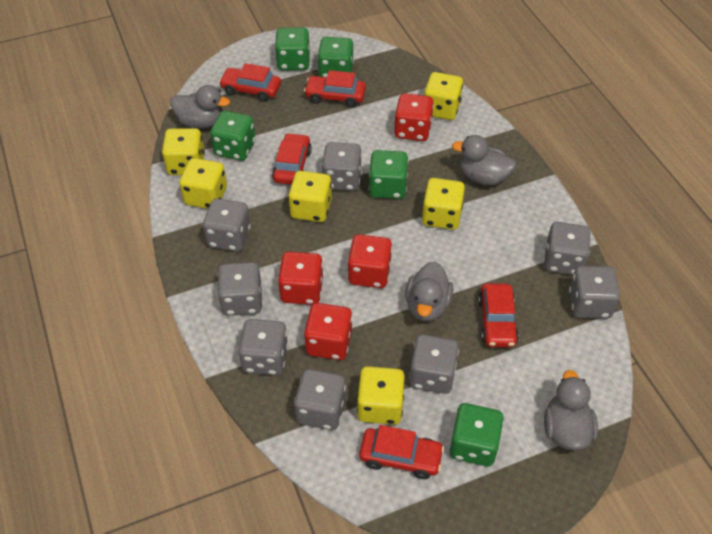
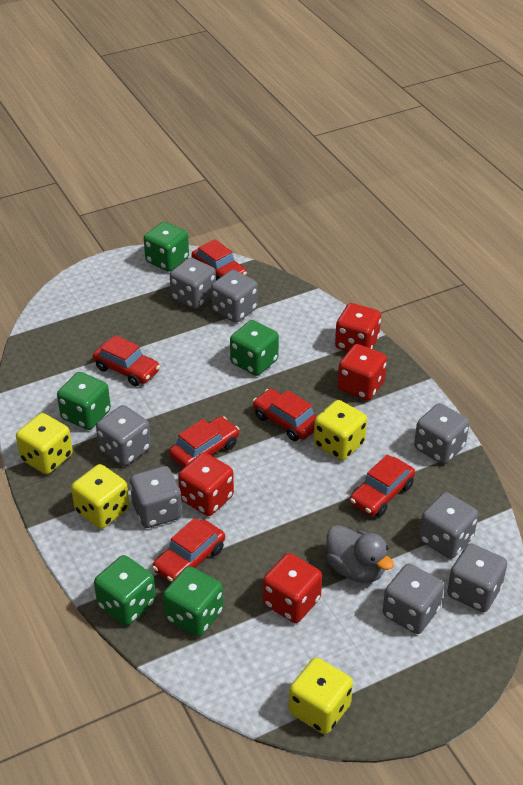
grey duck: [170,85,230,129] [405,261,453,321] [452,135,516,185] [544,370,598,451] = 4 -> [326,525,394,583] = 1
red car: [219,63,281,102] [272,133,312,185] [304,70,366,107] [359,425,444,479] [478,283,519,347] = 5 -> [93,335,160,386] [152,518,225,583] [169,416,239,468] [191,239,247,280] [253,389,317,441] [350,454,415,517] = 6
yellow dice: [162,128,205,175] [179,158,227,209] [288,171,332,222] [357,366,405,425] [422,178,465,230] [424,72,463,120] = 6 -> [16,413,73,474] [71,464,129,529] [289,658,353,734] [314,400,367,460] = 4

